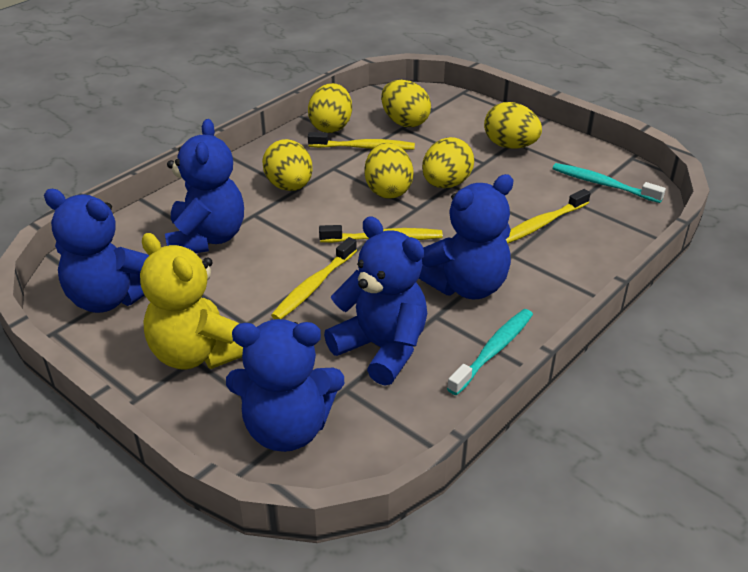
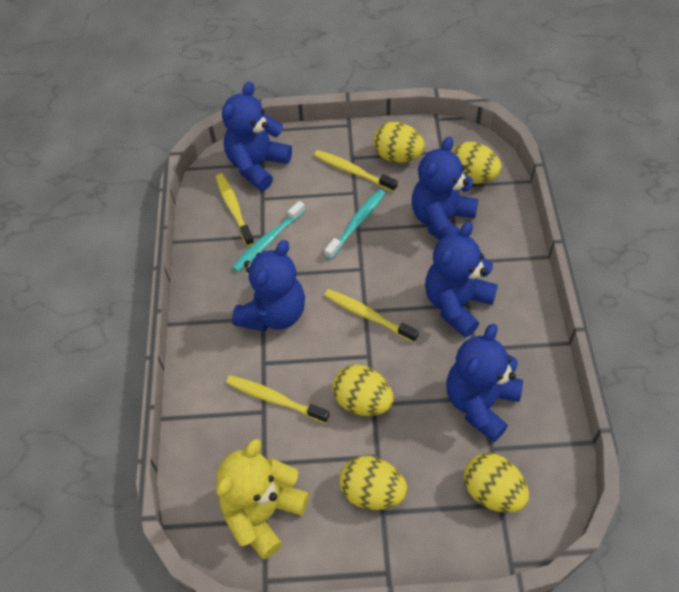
yellow egg: [262,139,313,191] [308,83,352,133] [365,143,414,199] [381,80,431,127] [422,137,474,188] [484,102,542,149] = 6 -> [332,365,393,416] [339,456,407,510] [373,122,425,163] [452,142,502,184] [464,453,529,513] = 5

